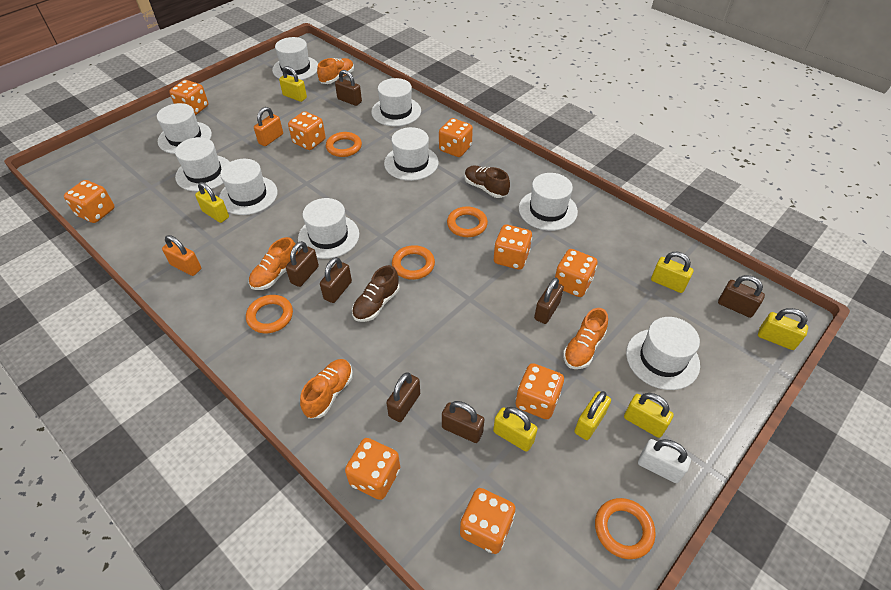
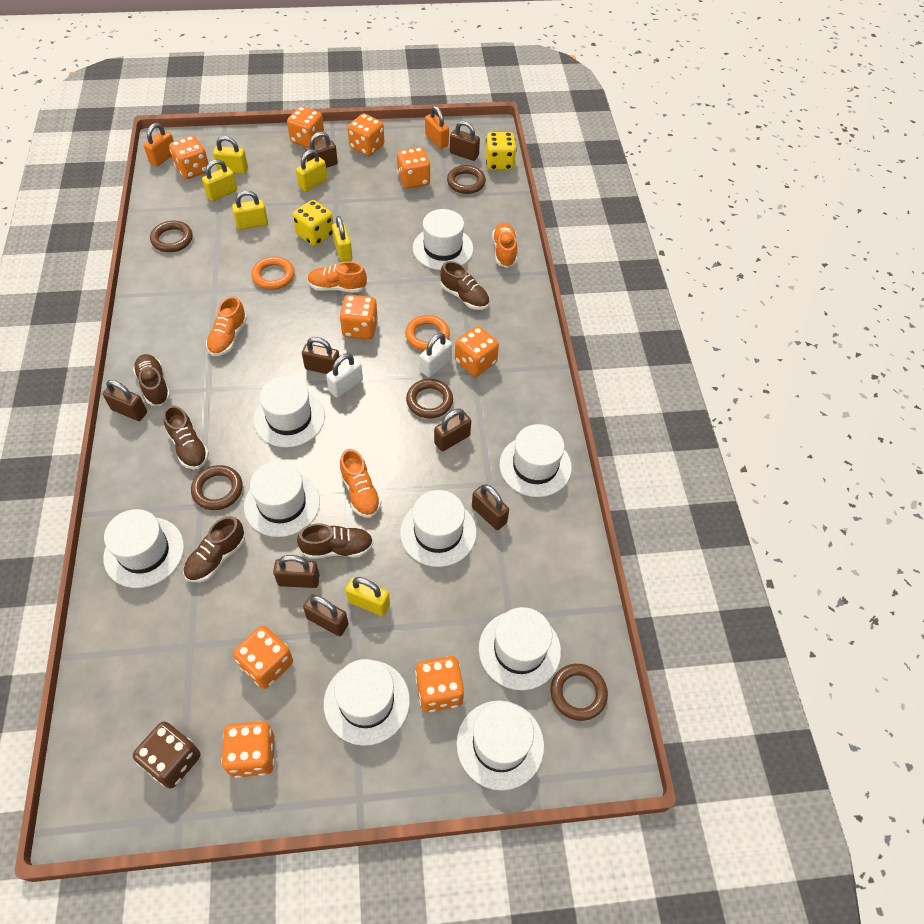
brown dice: none = 0 -> [133,722,201,788] = 1
brown padlock: [286,241,319,287] [320,257,352,303] [335,70,362,106] [386,373,420,422] [442,401,485,443] [534,278,564,324] [718,275,765,318] = 7 -> [103,380,147,421] [273,555,320,588] [302,337,341,374] [303,594,349,636] [305,132,338,168] [434,409,471,451] [450,121,480,161] [472,484,509,530] = 8
brown ring: none = 0 -> [150,221,193,252] [191,465,243,510] [406,379,453,418] [447,165,486,194] [550,664,608,721] = 5
brown shoe: [352,265,399,322] [465,166,510,198] = 2 -> [133,354,171,406] [163,405,209,470] [183,516,245,582] [297,523,373,559] [440,261,489,310] = 5
orange ring: [246,295,293,333] [326,132,362,157] [392,245,435,280] [447,206,488,237] [595,498,656,559] = 5 -> [251,256,295,290] [405,315,450,351] = 2
white padlock: [638,439,691,483] = 1 -> [326,353,363,398] [420,333,452,377] = 2
yellow dice: none = 0 -> [293,200,333,246] [485,132,517,170] = 2
yellow padlock: [195,182,229,223] [279,66,307,102] [493,407,538,452] [575,391,611,440] [624,393,674,438] [651,252,693,293] [758,308,808,350] = 7 -> [202,159,237,201] [213,136,248,174] [232,191,268,230] [296,149,327,192] [332,216,352,262] [345,577,390,616] = 6

